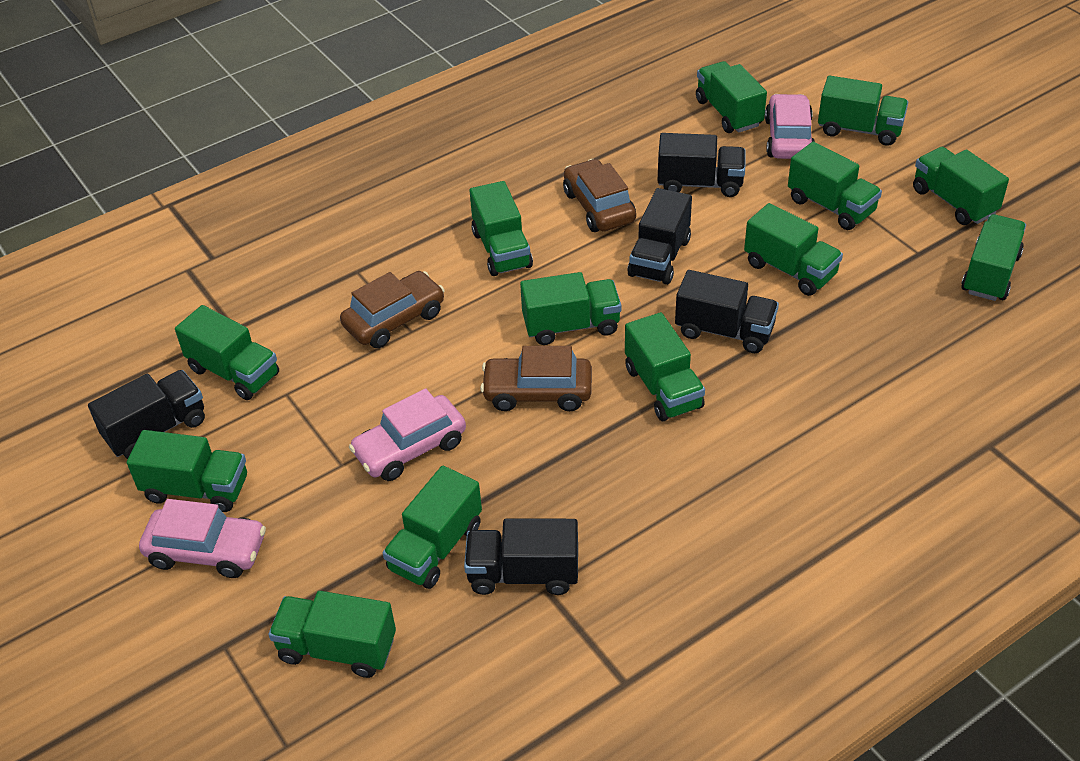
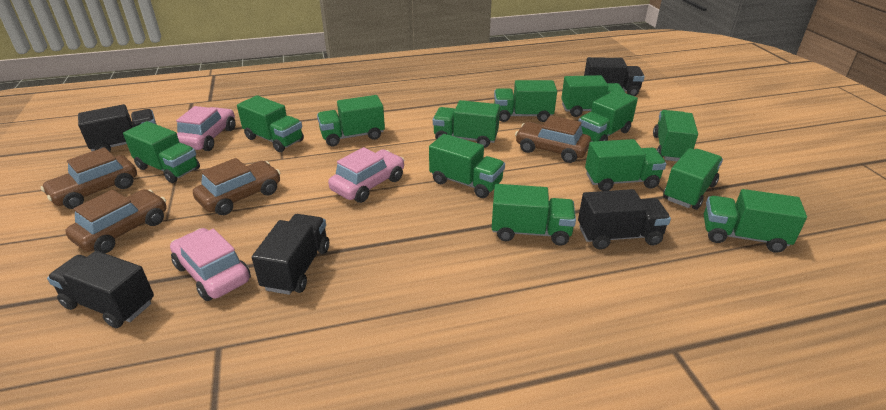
brown car: [340,271,445,348] [480,346,592,411] [563,159,636,232] = 3 -> [41,147,137,209] [65,189,166,253] [193,158,281,215] [515,115,591,163] = 4

